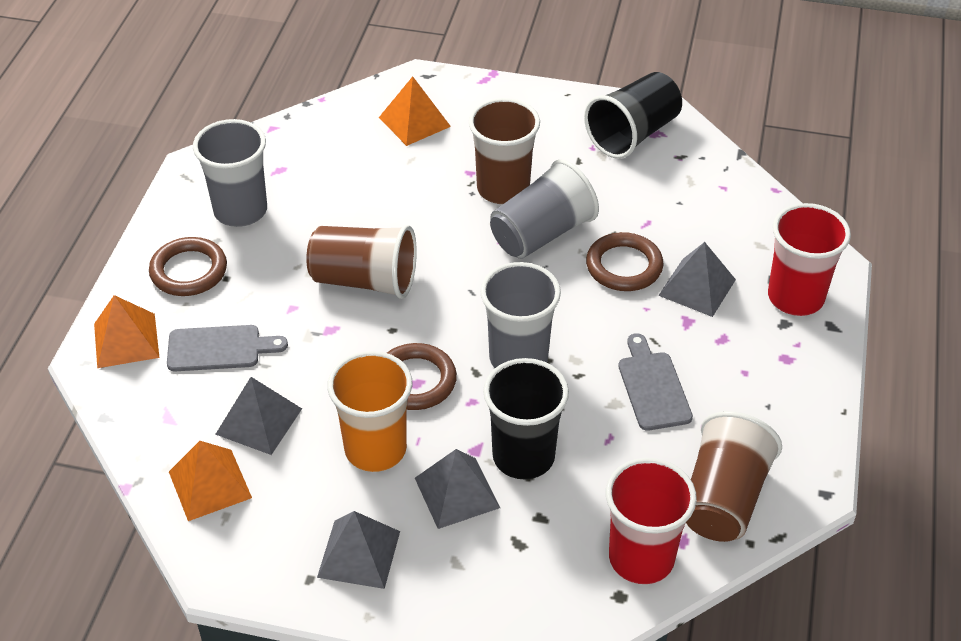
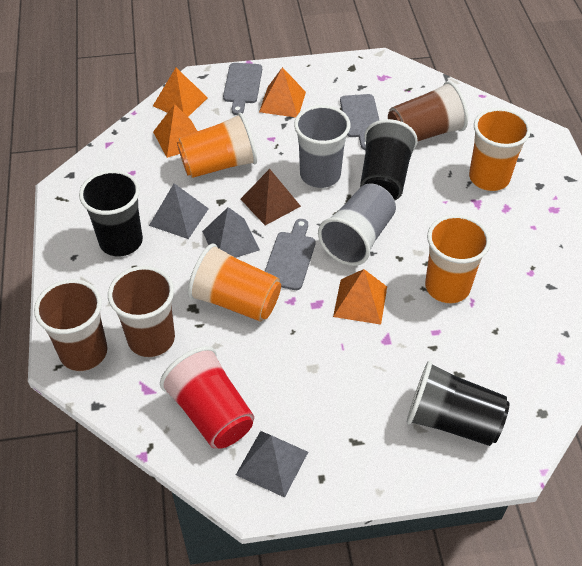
black cup: [483,358,569,480] [584,72,682,159] = 2 -> [79,170,143,256] [360,119,418,200] [407,361,510,446] = 3
brown pyramid: none = 0 -> [241,169,301,225] = 1
brown ring: [149,237,227,296] [387,343,457,410] [586,232,663,291] = 3 -> none = 0
grey cup: [193,119,267,227] [480,262,561,368] [490,159,599,259] = 3 -> [294,105,350,188] [318,184,396,266] = 2
grey cutting board: [167,325,288,371] [618,333,693,431] = 2 -> [223,63,262,115] [265,219,316,290] [340,94,379,150] = 3
grey pyramid: [215,377,302,455] [317,511,400,589] [415,449,500,529] [658,242,736,317] = 4 -> [149,183,209,239] [202,207,260,258] [236,431,308,498] = 3
orange cup: [327,351,412,472] = 1 -> [177,113,257,178] [188,243,281,322] [425,215,491,303] [469,108,531,191] = 4
orange pyramid: [94,295,159,368] [169,441,252,521] [379,76,451,146] = 3 -> [153,68,208,117] [153,104,197,158] [259,67,306,118] [333,269,387,325] = 4
red cup: [606,458,697,584] [768,203,851,316] = 2 -> [160,346,254,449] = 1

